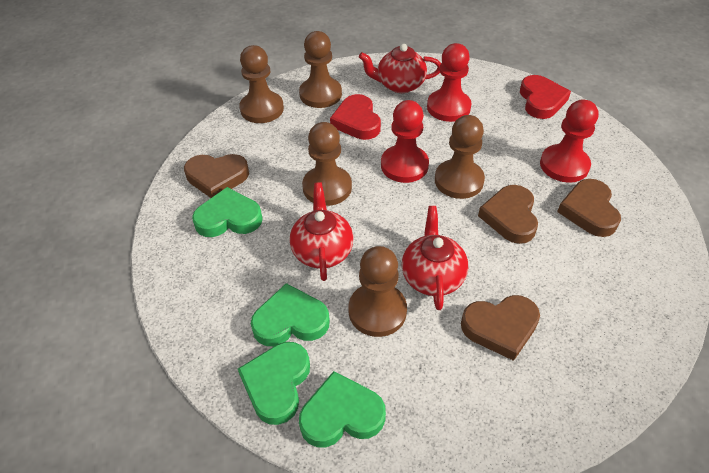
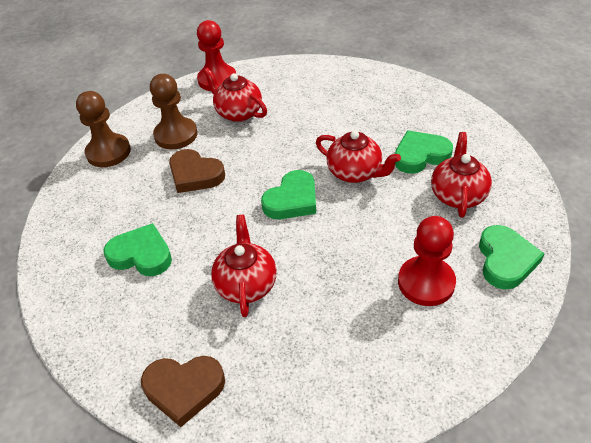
brown heart: [184,154,249,198] [461,295,540,361] [478,185,538,244] [557,179,621,237] = 4 -> [141,356,225,427] [169,149,225,193] = 2
brown pawn: [239,45,284,123] [299,31,342,108] [302,122,352,206] [348,246,407,337] [435,115,485,199] = 5 -> [76,91,131,167] [150,74,197,149] = 2
red heart: [330,94,381,140] [520,75,571,119] = 2 -> none = 0
red pawn: [381,100,429,183] [427,43,472,122] [540,99,599,183] = 3 -> [197,20,236,91] [398,216,456,306] = 2
red teapot: [290,182,353,281] [359,44,441,93] [402,206,468,310] = 3 -> [203,68,267,122] [211,215,277,317] [316,131,401,183] [431,132,492,217] = 4

